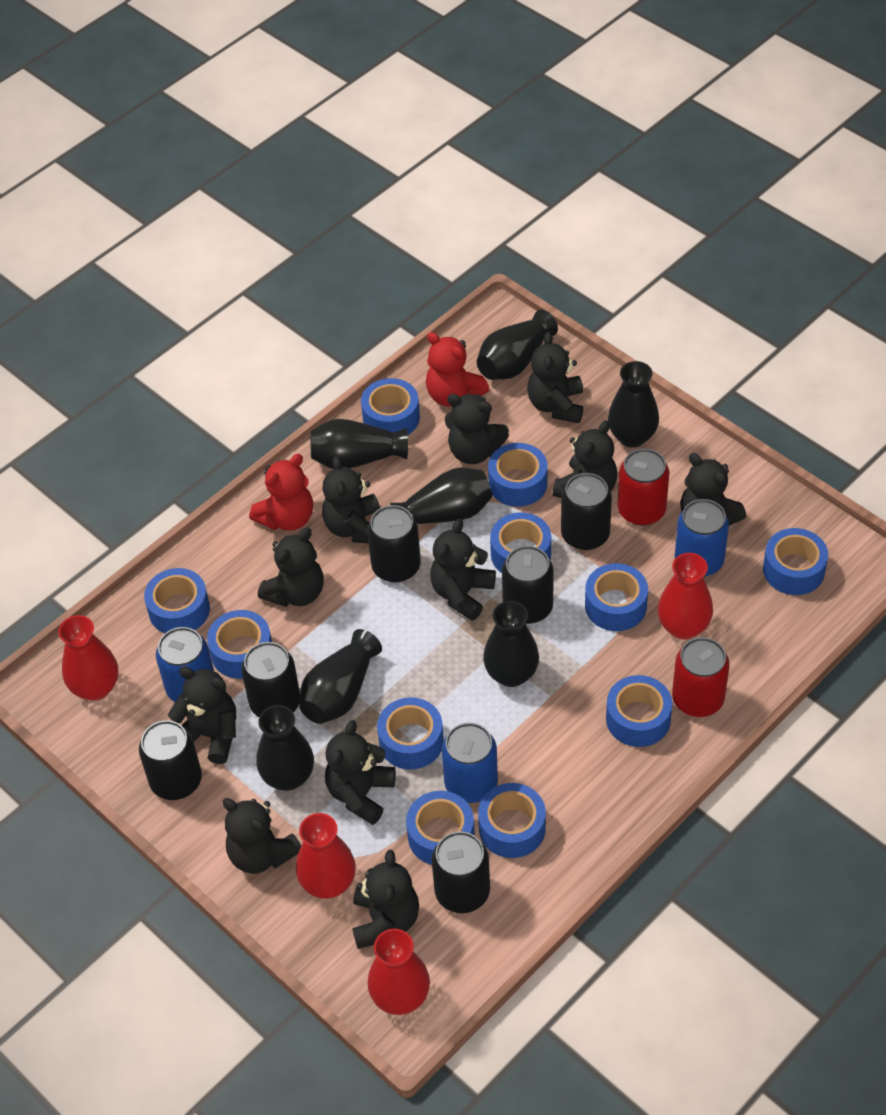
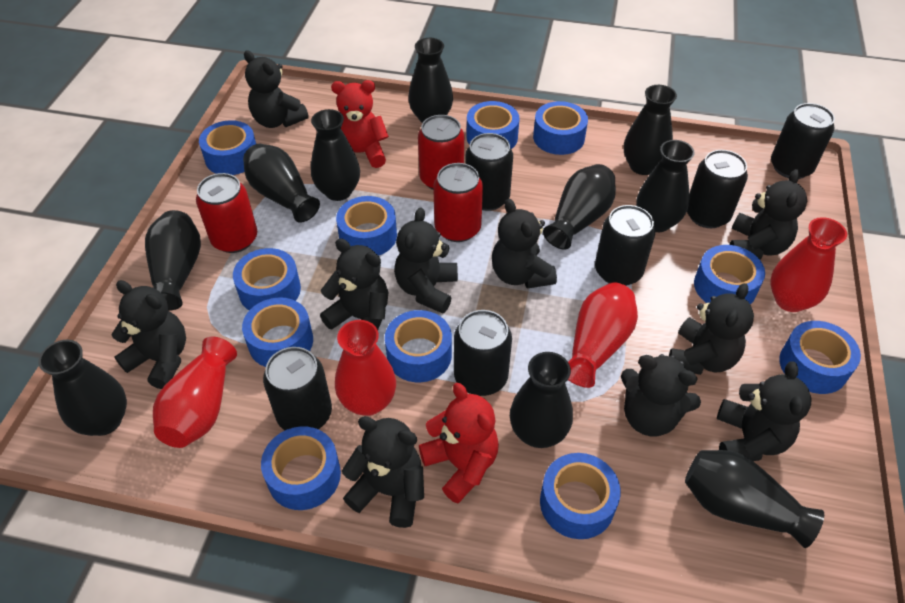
black teddy bear: [168,666,236,764] [223,798,301,874] [258,528,324,607] [322,456,380,543] [325,720,396,825] [352,850,419,949] [430,519,496,621] [445,394,509,464] [527,332,583,423] [553,420,617,498] [680,453,746,526] = 11 -> [112,280,186,389] [244,50,309,128] [320,238,388,330] [342,416,424,528] [394,207,458,313] [492,199,557,289] [621,354,701,437] [669,283,754,375] [717,361,811,461] [729,169,807,259] = 10
black vase: [257,705,314,791] [299,629,382,724] [310,419,408,469] [390,467,493,524] [477,309,558,380] [483,601,539,687] [608,361,659,448] = 7 -> [38,340,127,436] [145,210,201,311] [243,144,320,223] [311,109,360,201] [408,38,453,123] [510,352,573,448] [543,164,616,250] [624,85,677,175] [636,140,695,232] [685,450,824,548] = 10
blue can: [156,627,214,702] [442,723,498,803] [675,499,729,577] = 3 -> none = 0
red can: [617,448,669,526] [672,637,730,717] = 2 -> [196,173,257,253] [418,115,464,190] [433,163,483,242] = 3

